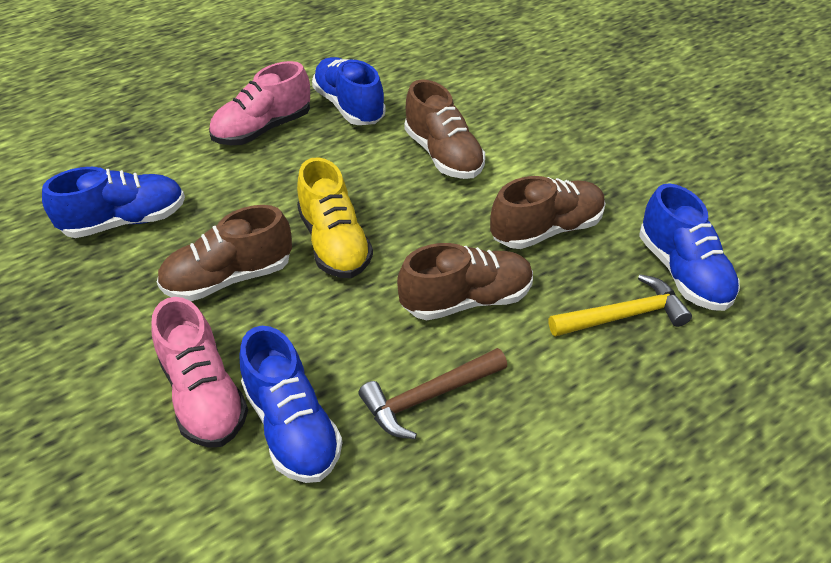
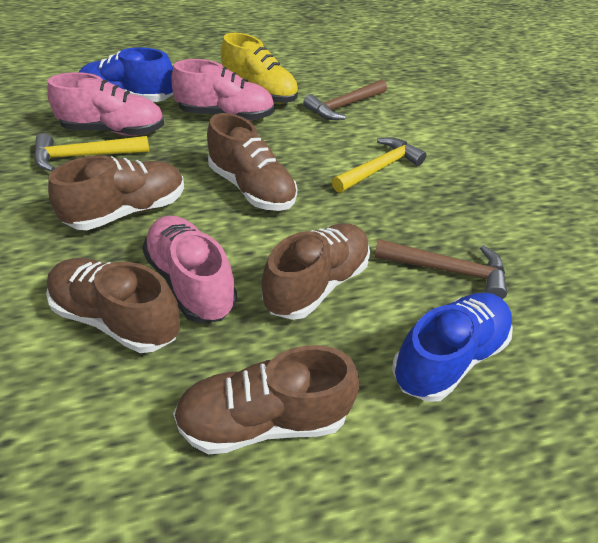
blue shoe: [42,167,185,238] [239,326,342,483] [312,57,386,125] [639,183,740,311] = 4 -> [79,47,174,102] [392,293,513,402] = 2
brown hammer: [359,348,507,439] = 1 -> [303,79,387,120] [374,239,507,299] = 2
brown shoe: [157,205,292,301] [397,243,533,320] [404,79,485,179] [490,176,606,249] = 4 -> [46,258,180,353] [48,155,184,230] [173,345,359,454] [207,113,297,211] [262,223,370,320] = 5
pink shoe: [151,297,248,448] [209,61,310,145] = 2 -> [47,72,164,136] [142,216,237,323] [171,59,275,121] = 3
yellow hammer: [549,274,692,337] = 1 -> [34,133,149,171] [332,137,427,193] = 2

